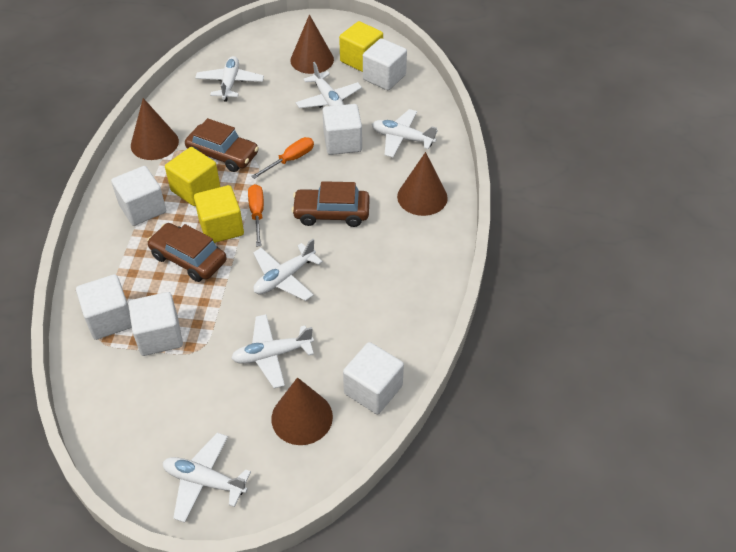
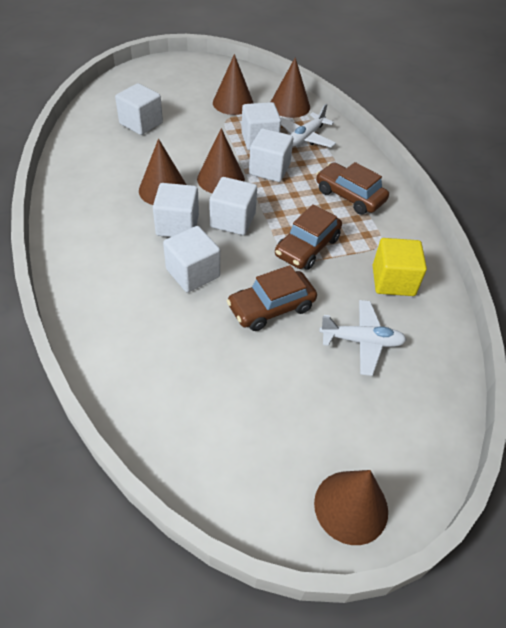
brown cone: [131,98,179,160] [271,377,333,445] [290,14,334,74] [397,152,448,216] = 4 -> [139,138,186,205] [197,128,245,193] [213,54,253,115] [271,57,310,118] [314,470,388,545] = 5
orange screwdriver: [248,184,264,247] [251,137,314,179] = 2 -> none = 0
white plane: [163,433,251,523] [195,56,264,102] [231,314,314,388] [253,239,323,301] [296,62,362,108] [372,109,438,158] = 6 -> [281,104,336,148] [319,300,407,376] = 2
yellow cube: [165,147,220,206] [194,185,244,243] [339,21,383,72] = 3 -> [373,238,427,296] = 1

